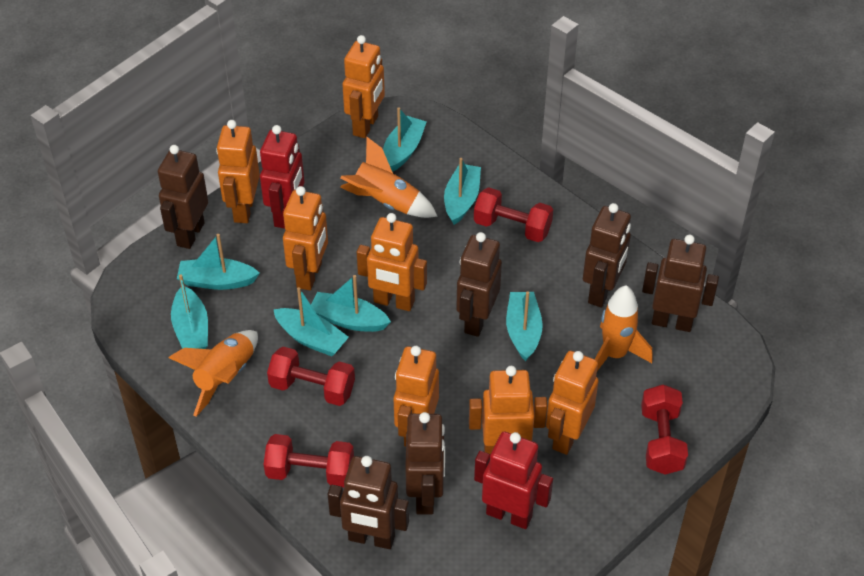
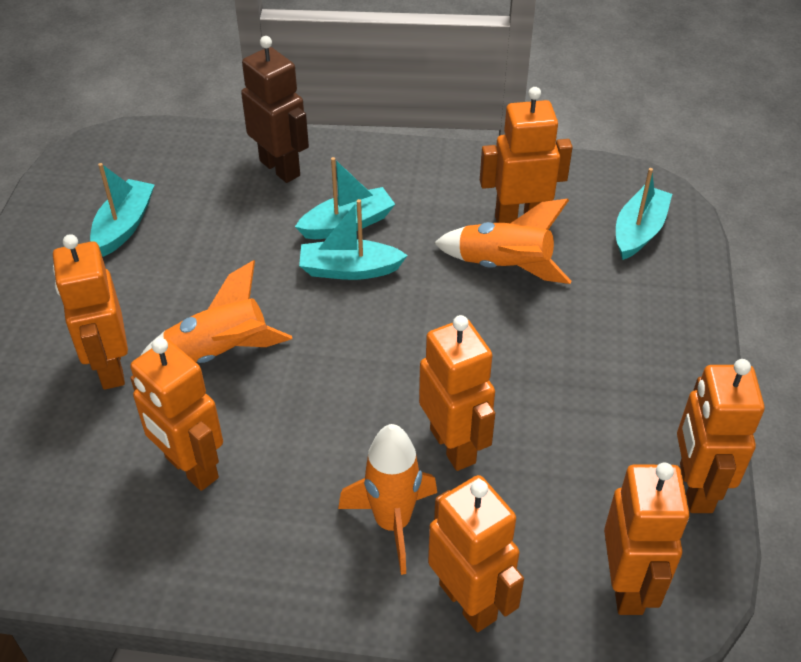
brown robot: [158,145,208,249] [328,456,409,549] [405,412,445,515] [456,232,502,337] [583,203,631,308] [642,235,719,332] = 6 -> [241,36,309,183] = 1
red dumbbell: [263,434,354,487] [267,347,355,406] [474,187,553,242] [641,384,688,475] = 4 -> none = 0
red robot: [260,125,304,229] [474,432,553,529] = 2 -> none = 0
turquoise boat: [171,274,208,349] [177,234,260,290] [273,287,349,356] [311,275,391,332] [383,107,426,172] [444,158,481,225] [506,291,543,361] = 7 -> [90,163,155,257] [295,157,395,239] [299,199,408,280] [616,168,672,260] = 4

